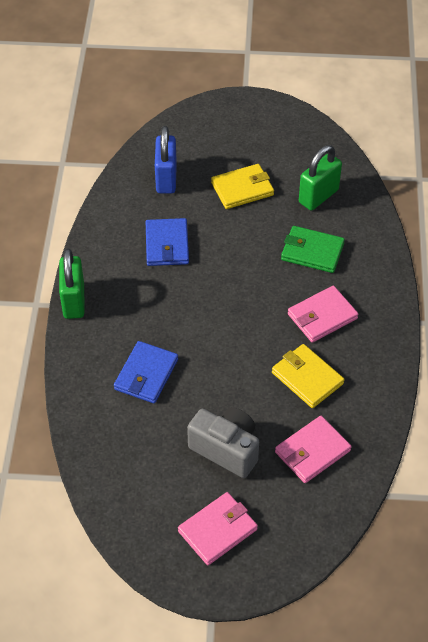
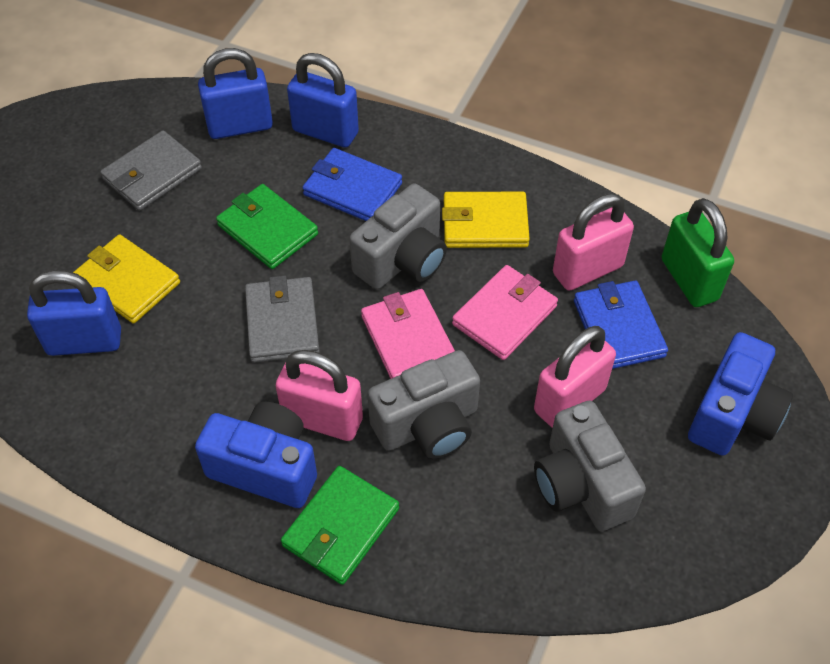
blue camera: none = 0 -> [195,402,317,508] [688,332,793,456] = 2
blue padlock: [155,126,177,193] = 1 -> [27,270,121,356] [198,48,273,139] [287,53,359,148] = 3
green padlock: [59,248,85,319] [299,145,342,210] = 2 -> [662,198,734,307] = 1
green wallet: [281,226,345,273] = 1 -> [216,184,318,269] [281,466,399,585] = 2
grey camera: [187,407,259,478] = 1 -> [349,184,447,289] [367,350,480,459] [534,401,646,531] = 3
grey wallet: none = 0 -> [100,130,202,211] [245,276,320,363] = 2
pink padlock: none = 0 -> [276,350,363,441] [534,326,616,428] [553,193,634,291] = 3
pink wallet: [178,492,258,565] [275,416,351,483] [288,286,358,343] = 3 -> [361,289,455,379] [452,265,558,360] = 2

